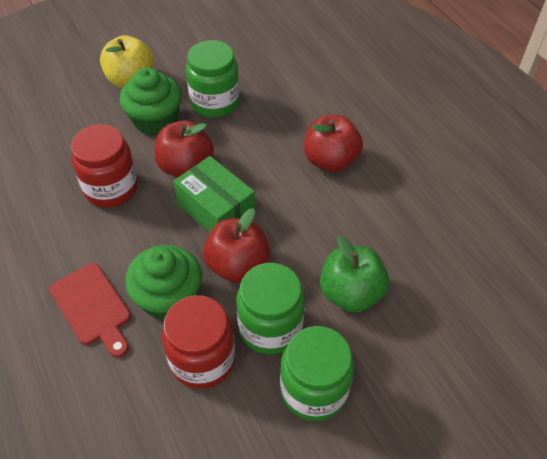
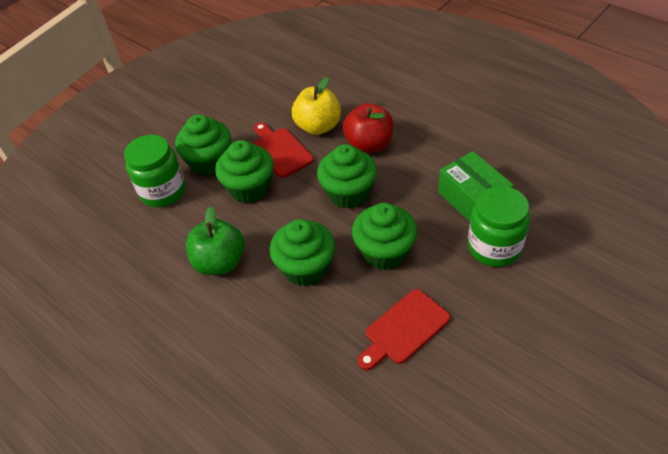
green cupcake: [120,67,182,136] [125,245,202,321] = 2 -> [175,115,231,176] [215,140,274,203] [270,219,335,287] [317,144,377,209] [352,203,417,270] = 5
green jar: [186,40,239,118] [237,263,305,355] [280,326,354,421] = 3 -> [124,135,186,207] [468,186,530,267] = 2
red apple: [154,120,214,177] [203,208,270,283] [304,115,363,172] = 3 -> [343,103,394,153] = 1
red cutting board: [49,263,131,358] = 1 -> [253,122,314,178] [357,289,450,371] = 2
red jar: [71,124,138,208] [162,295,235,389] = 2 -> none = 0

